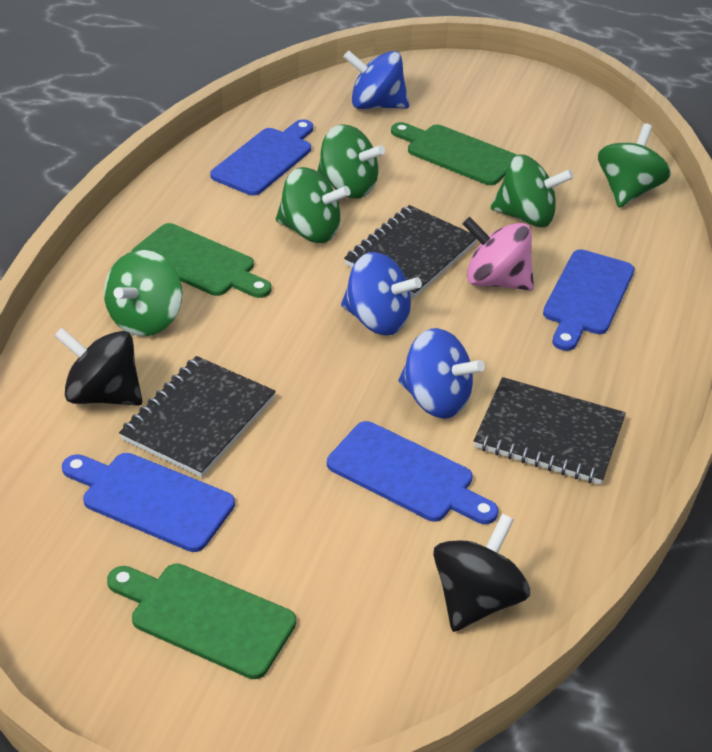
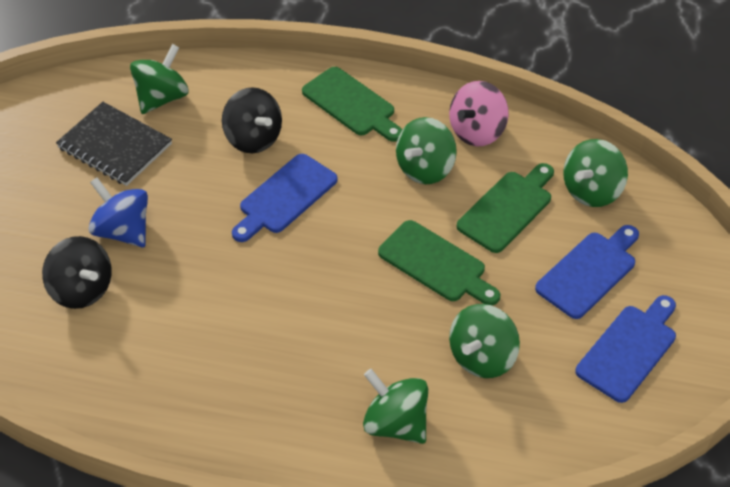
black notebook: [119,356,276,477] [344,205,477,298] [474,377,626,485] = 3 -> [56,102,172,186] = 1
blue cutting board: [62,453,235,552] [210,119,313,196] [327,421,499,524] [543,249,634,351] = 4 -> [232,154,338,242] [535,225,639,319] [575,295,676,403] = 3
blue spinning top: [341,252,422,336] [343,50,409,109] [398,328,485,419] = 3 -> [88,178,148,247] = 1

